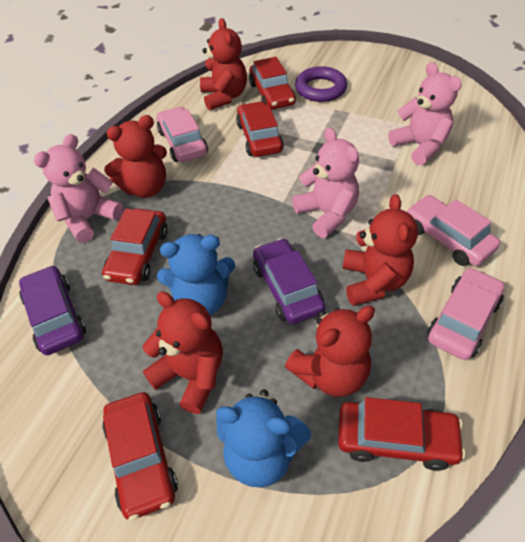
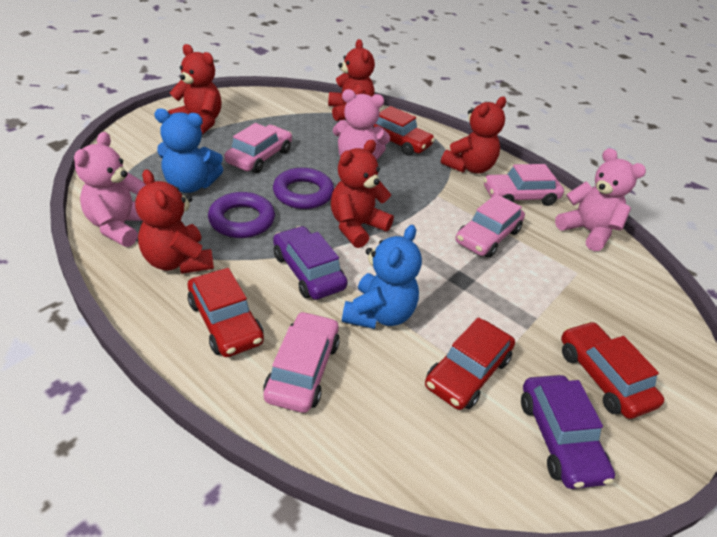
pink car: [157,107,208,162] [406,195,500,266] [427,267,505,360] = 3 -> [224,123,292,173] [263,311,340,413] [456,194,525,258] [484,164,564,206] = 4
purple ring: [295,66,347,102] = 1 -> [208,192,275,238] [273,168,334,209] = 2
red car: [102,208,168,285] [102,392,178,521] [236,101,284,157] [249,57,296,109] [338,397,465,471] = 5 -> [188,268,264,357] [373,106,435,156] [425,317,515,410] [561,321,664,419] = 4

